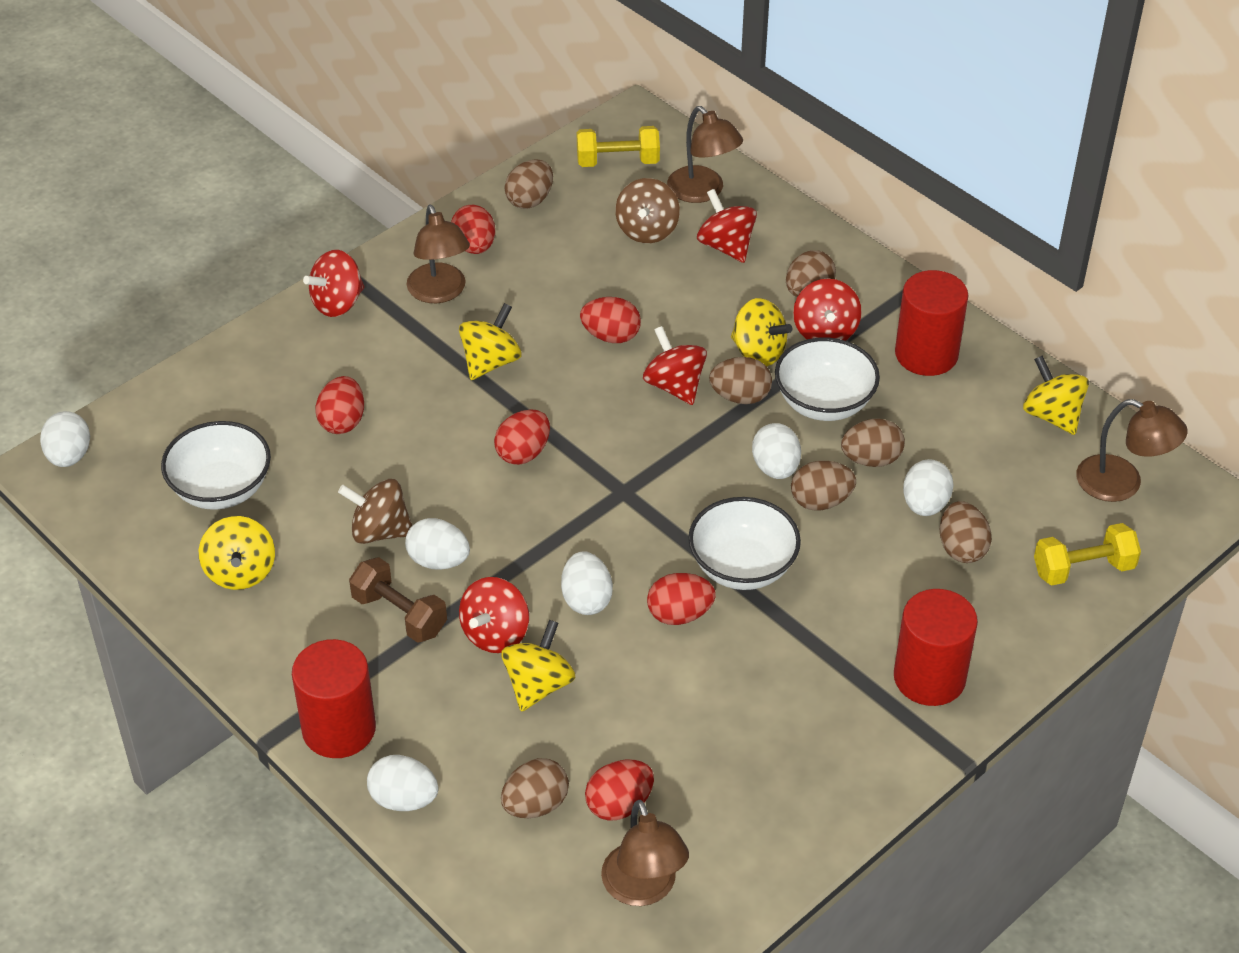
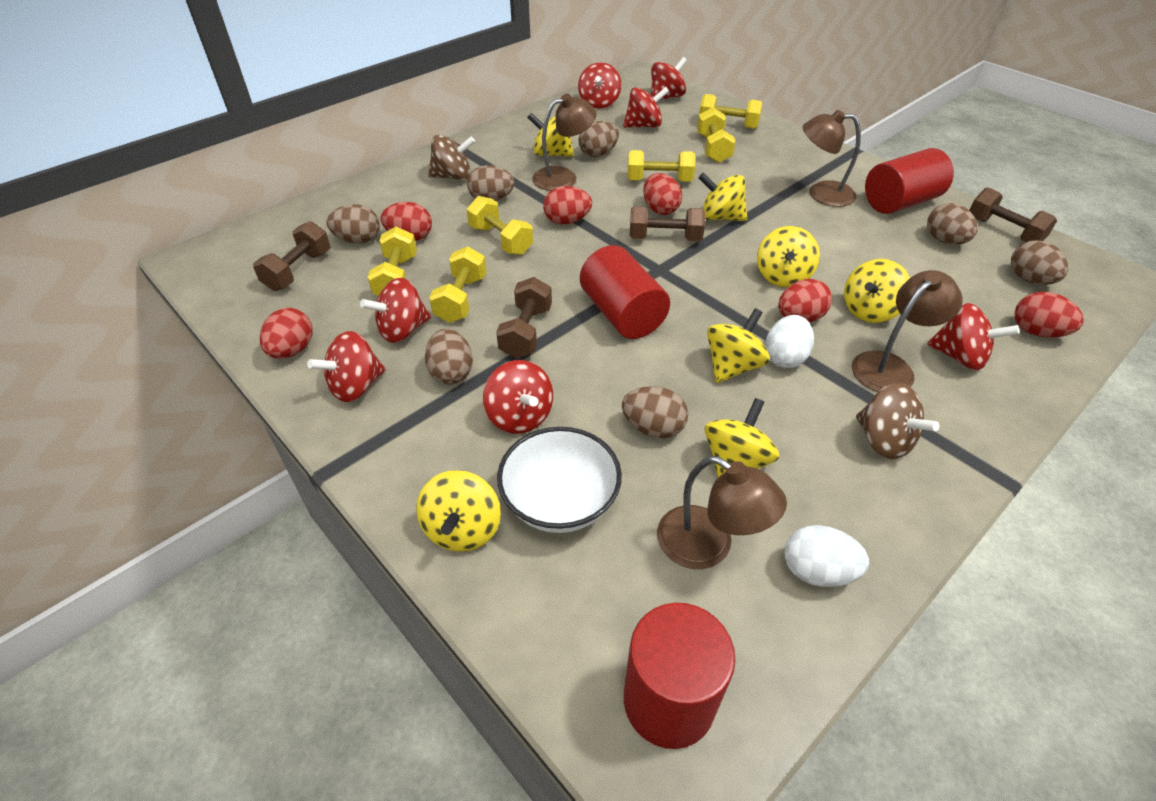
brown dumbbell: [349,557,447,643] = 1 -> [253,221,330,291] [496,277,552,358] [630,206,705,241] [969,187,1057,242] = 4
red spinning top: [303,250,365,317] [459,577,529,653] [643,326,707,405] [697,189,757,263] [793,278,862,341] = 5 -> [307,331,385,402] [360,278,431,343] [483,360,553,434] [578,62,621,109] [623,87,669,128] [651,57,687,100] [927,303,1019,371] = 7
white bowl: [161,421,271,510] [688,497,801,590] [775,338,880,421] = 3 -> [497,427,622,533] = 1
white egg: [40,411,90,467] [367,755,438,811] [405,518,470,570] [561,551,613,615] [752,423,801,479] [903,459,954,516] = 6 -> [765,315,814,368] [784,525,869,587] = 2
yellow dumbbell: [577,126,660,167] [1034,523,1141,585] = 2 -> [368,227,417,296] [429,246,487,323] [467,196,533,255] [627,150,695,181] [697,107,736,163] [699,94,762,129] = 6
yellow spinning top: [199,516,275,590] [459,303,521,380] [501,620,575,712] [731,298,792,366] [1023,355,1089,435] = 5 -> [416,470,501,552] [527,113,574,157] [698,173,747,221] [704,398,779,478] [707,308,770,383] [757,226,820,288] [844,259,910,323] = 7

